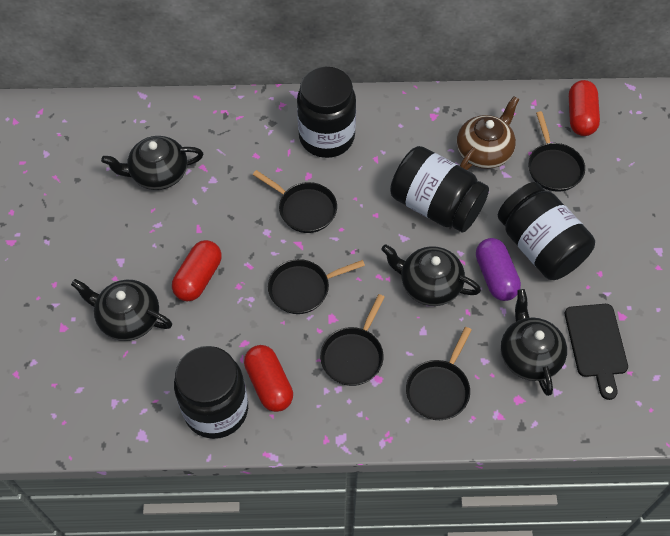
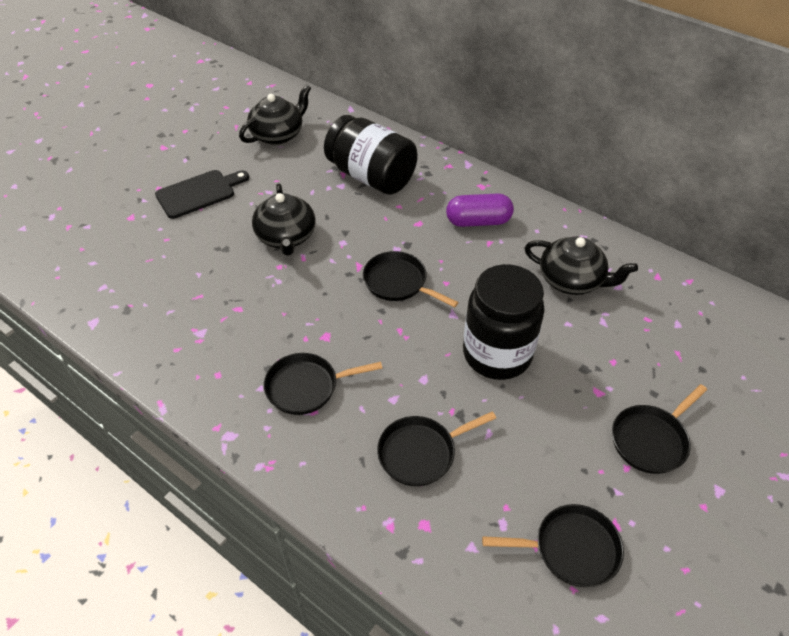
black jar: [174,346,248,439] [297,67,356,158] [390,146,489,232] [498,182,595,280] = 4 -> [324,115,418,195] [463,264,545,380] = 2
black teapot: [71,279,172,341] [101,136,203,190] [381,244,481,306] [501,289,567,396] = 4 -> [239,84,311,145] [252,183,315,256] [525,236,638,295] = 3
brown teapot: [457,96,519,170] = 1 -> none = 0
red capsule: [172,240,222,301] [244,345,293,412] [569,80,600,136] = 3 -> none = 0

